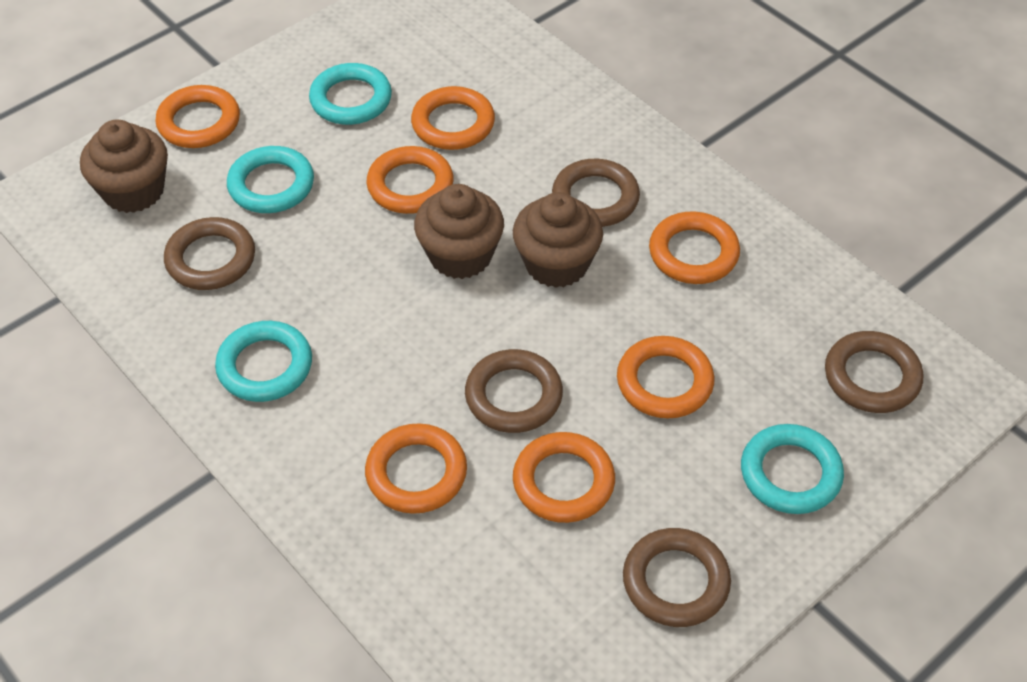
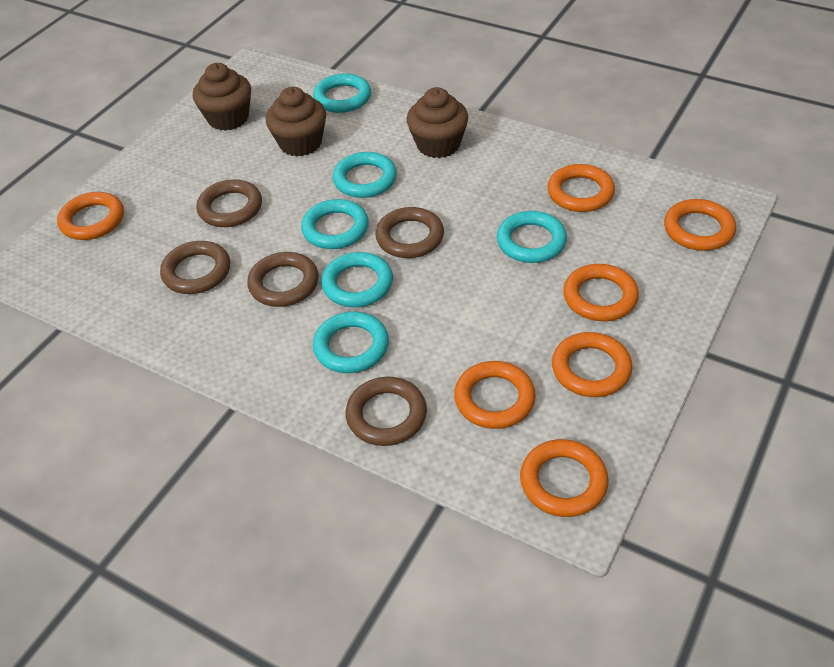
turquoise ring: [215,321,312,402] [227,146,314,213] [309,63,392,125] [741,424,844,514] = 4 -> [301,199,369,249] [313,73,371,113] [313,312,389,373] [321,252,393,307] [333,152,397,198] [497,211,567,263] = 6

